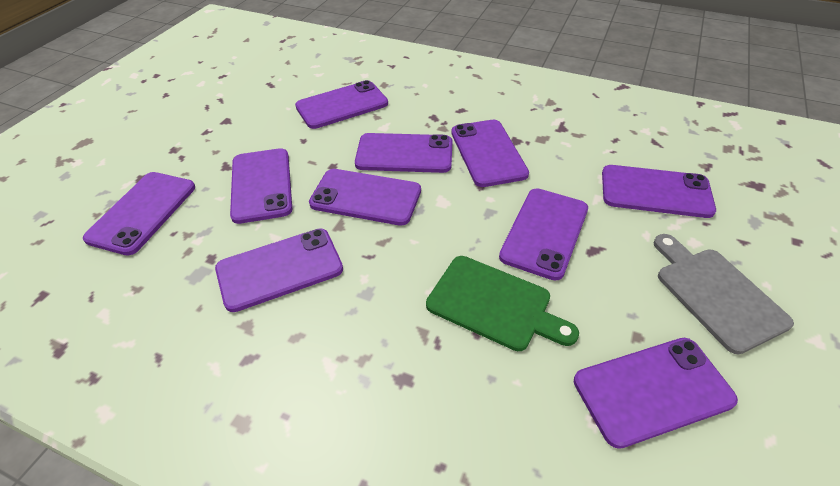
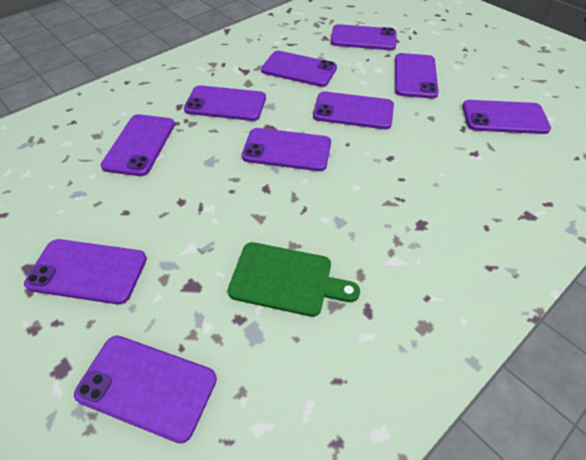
grey cutting board: [653,234,794,354] = 1 -> none = 0

